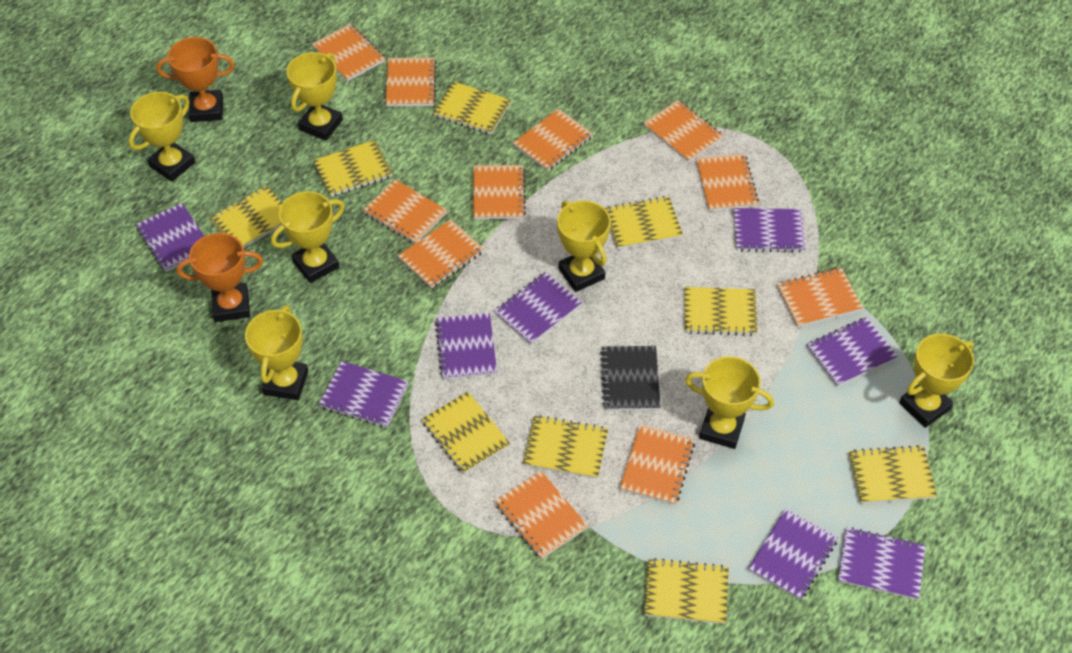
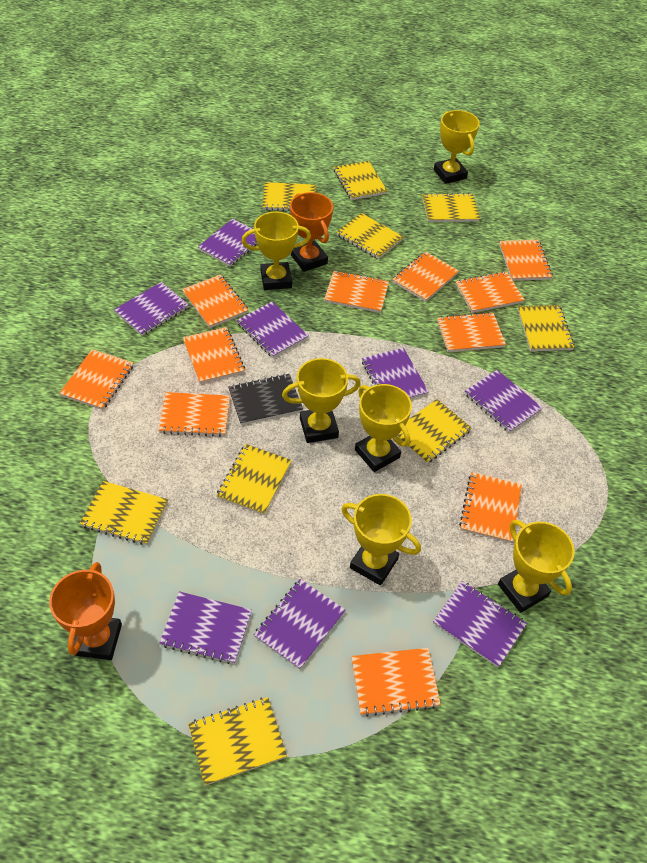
yellow trophy: [129,92,195,181] [245,306,308,400] [271,191,345,283] [287,52,343,141] [557,200,611,292] [685,356,774,449] [899,333,974,428] = 7 -> [241,212,311,290] [282,358,361,443] [341,494,421,585] [355,384,412,472] [434,110,480,184] [498,520,575,613] = 6

